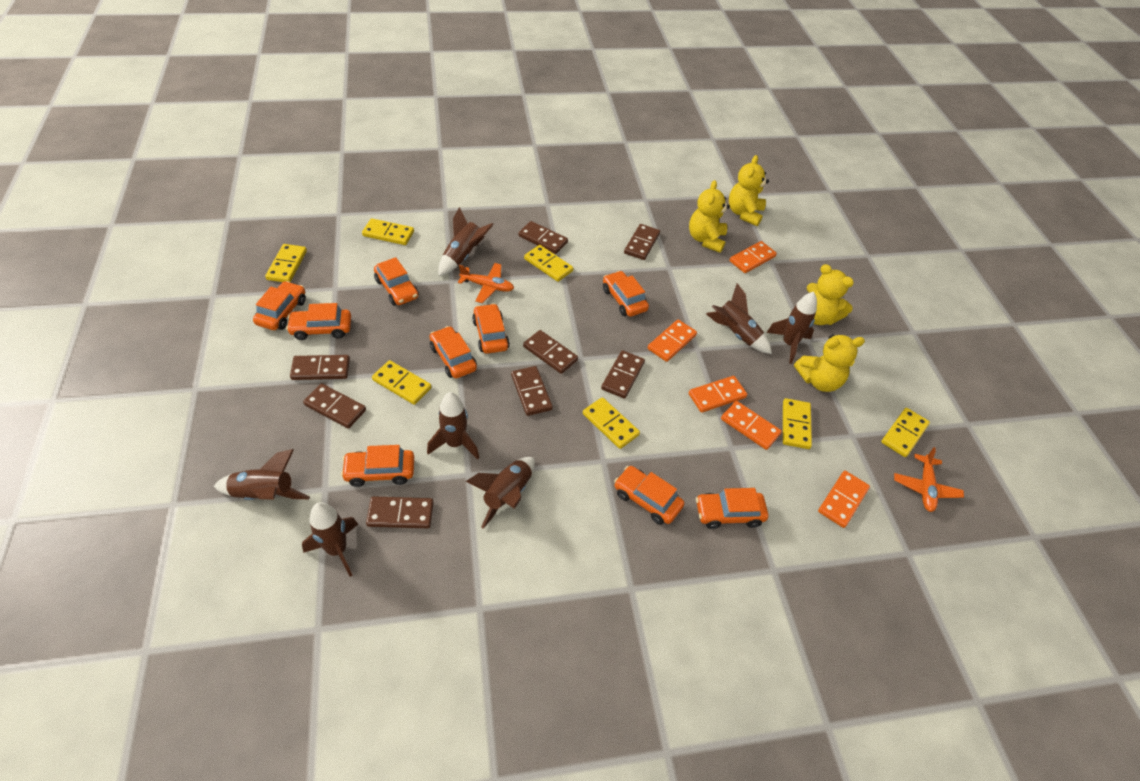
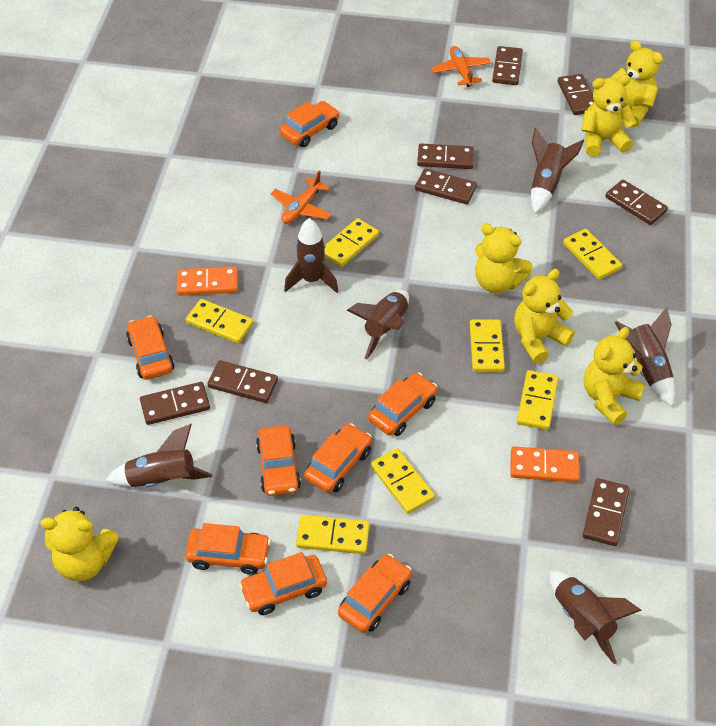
brown rocket: [214,449,310,500] [302,502,358,577] [427,392,479,459] [438,207,494,276] [465,457,535,529] [706,283,772,354] [767,292,817,364] = 7 -> [106,424,212,487] [284,218,339,293] [347,290,409,360] [531,128,584,213] [549,571,642,664] [615,307,675,407] = 6
orange car: [253,281,306,330] [286,303,351,340] [341,445,414,487] [374,257,419,305] [429,326,477,378] [472,303,510,354] [603,271,649,317] [614,466,684,525] [696,488,768,529] = 9 -> [126,315,174,380] [185,523,271,575] [239,552,327,615] [256,425,301,496] [279,101,340,147] [304,423,372,493] [338,554,412,633] [368,373,437,436] = 8
orange domino: [648,319,697,362] [689,376,747,413] [721,401,782,450] [730,241,777,273] [818,471,870,528] = 5 -> [177,267,238,295] [510,447,579,482] = 2
yellow teddy bear: [689,180,730,253] [729,155,769,226] [794,334,865,392] [807,264,854,325] = 4 -> [40,507,119,581] [475,223,533,293] [514,269,575,364] [581,75,637,157] [584,327,645,425] [610,40,663,127] = 6

